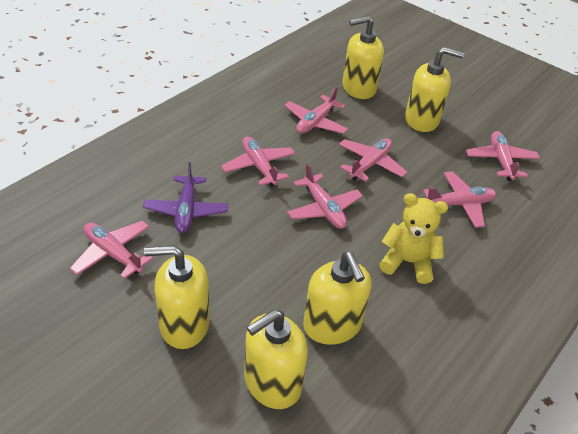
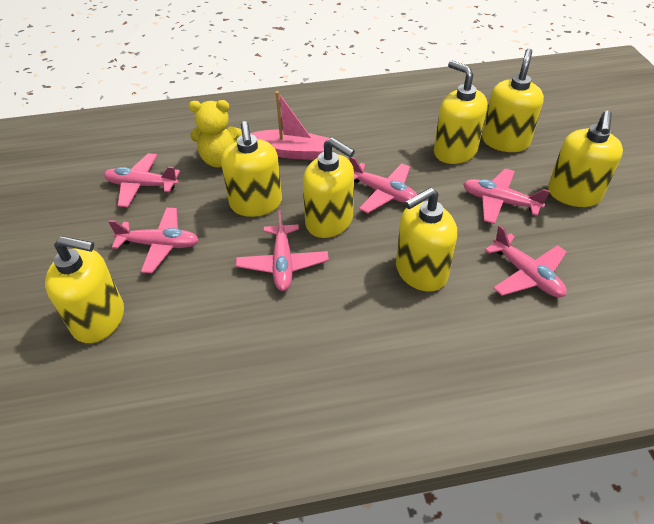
pink boat: none = 0 -> [250,91,329,160] = 1
pink plane: [70,221,153,279] [221,137,295,187] [284,86,348,134] [287,163,363,229] [339,138,407,181] [423,171,496,228] [466,131,540,181] = 7 -> [104,153,180,207] [108,208,199,273] [236,210,329,291] [349,157,417,213] [463,168,550,224] [485,225,567,298] = 6
purple plane: [143,162,228,233] = 1 -> none = 0
yellow soap dispenser: [144,245,210,349] [244,309,308,409] [303,252,372,345] [342,16,384,99] [405,47,464,132] = 5 -> [45,236,124,343] [221,121,282,217] [303,137,355,238] [396,188,457,292] [434,61,487,164] [482,49,544,152] [548,110,623,207] = 7

